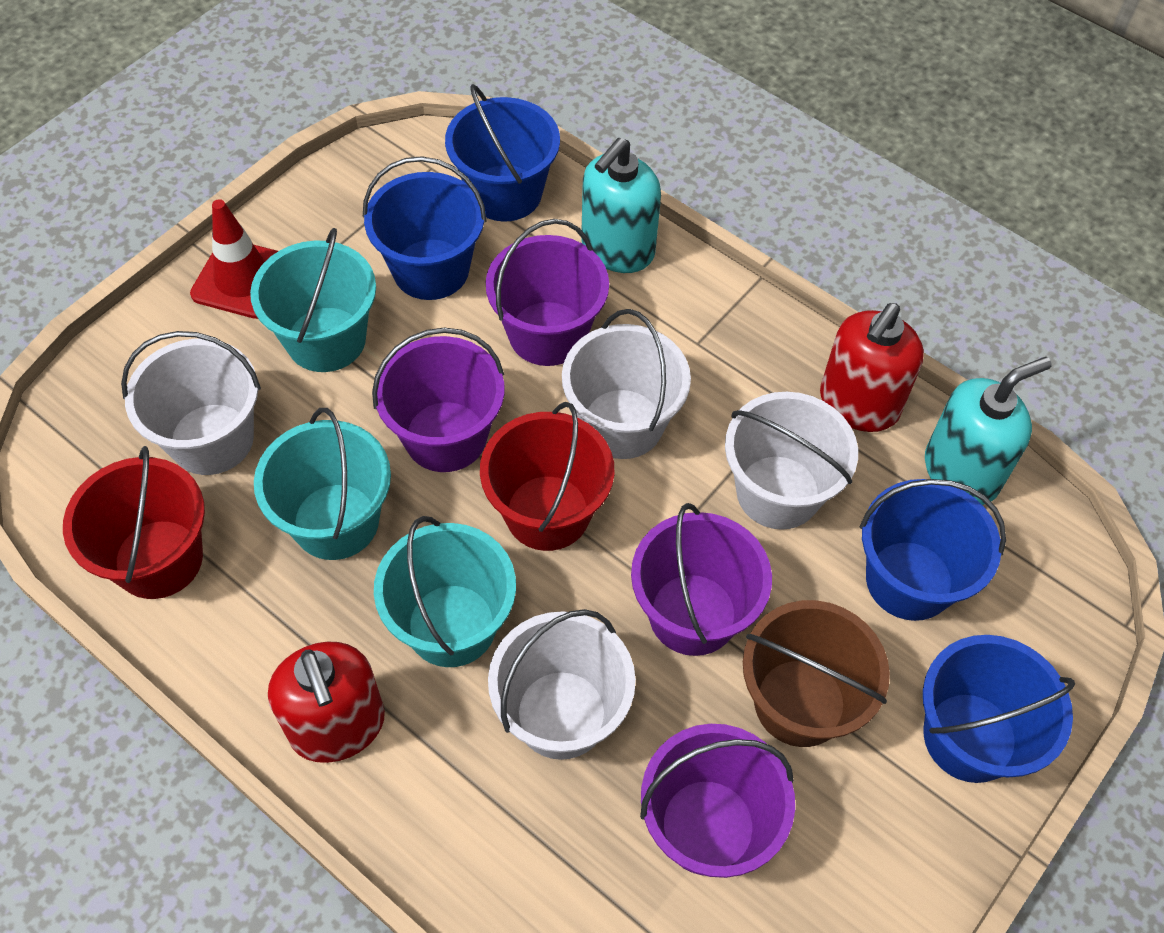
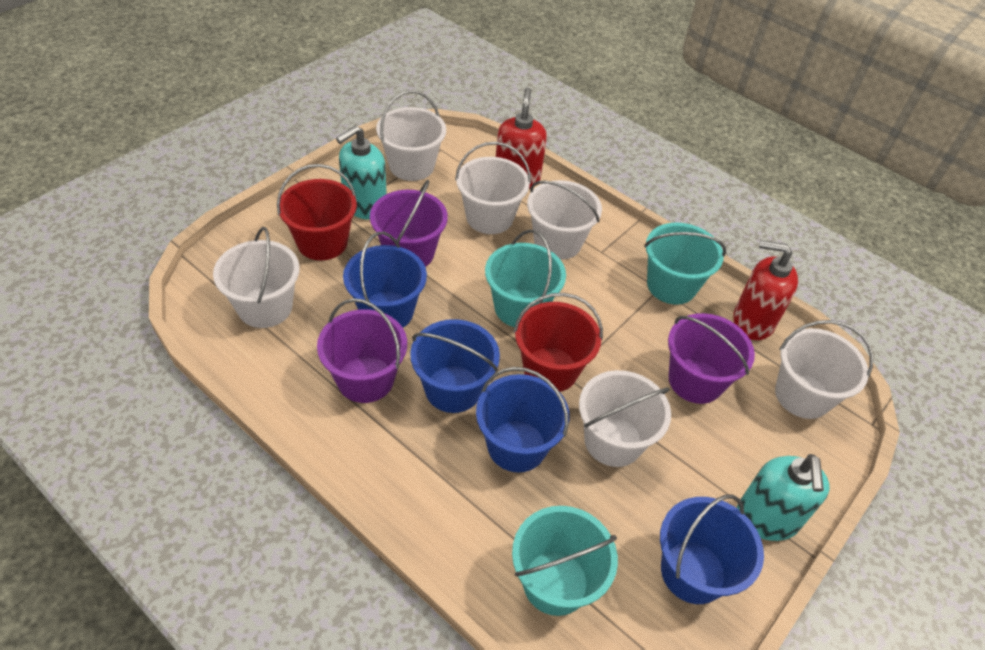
brown bucket: [743,600,890,747] = 1 -> none = 0
purple bucket: [372,328,504,472] [486,219,609,366] [631,503,772,656] [640,724,795,878] = 4 -> [317,298,407,403] [370,180,448,267] [668,313,755,404] = 3
red traffic cone: [190,199,278,319] = 1 -> none = 0
white bucket: [121,331,261,475] [488,609,636,760] [562,309,691,459] [725,392,858,530] = 4 -> [213,227,300,328] [376,90,446,181] [455,142,531,234] [527,180,602,260] [579,370,671,467] [775,320,873,419] = 6

